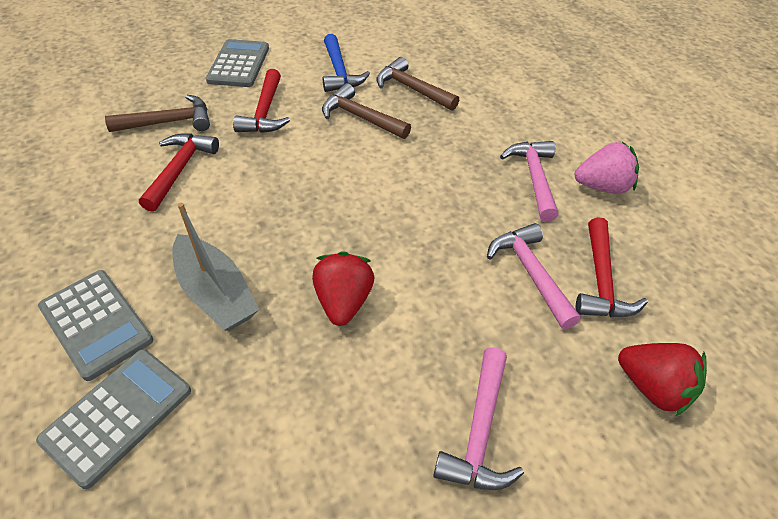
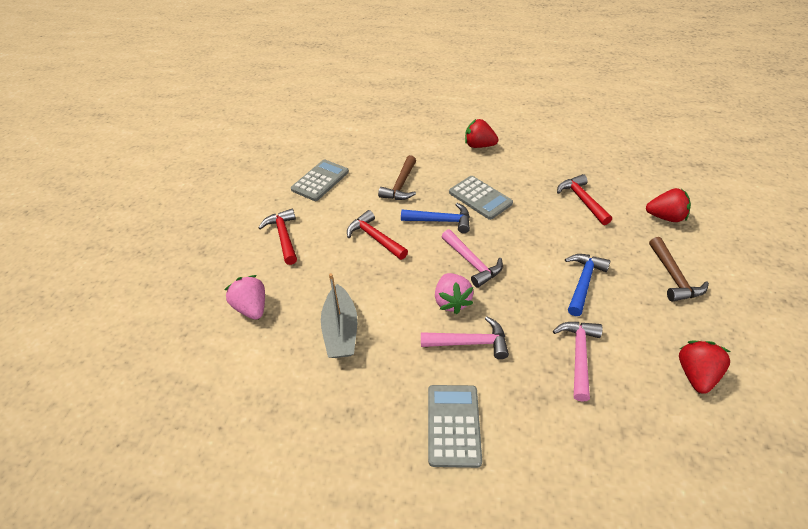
blue hammer: [323,34,370,92] = 1 -> [401,203,470,233] [565,254,610,316] = 2
brown hammer: [105,95,210,132] [322,83,411,139] [376,57,459,111] = 3 -> [378,155,416,200] [649,237,709,302] = 2
pink strawberry: [575,142,639,194] = 1 -> [224,275,265,320] [435,273,474,314] = 2
red strawberry: [312,251,374,326] [618,343,707,416] = 2 -> [465,119,499,148] [646,188,691,222] [679,341,730,394] = 3

